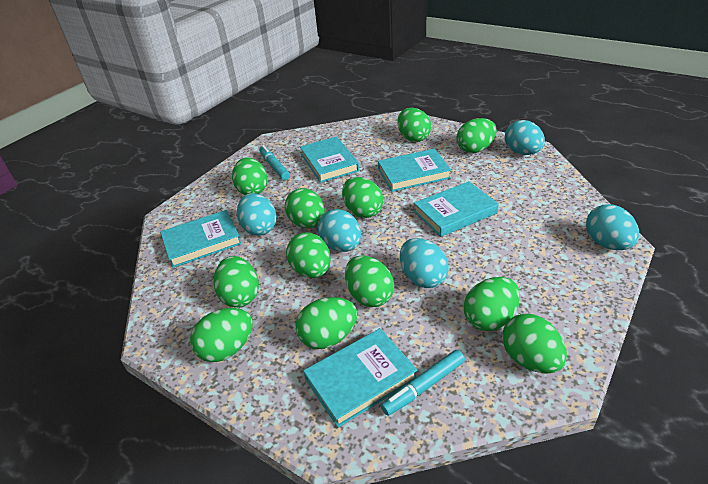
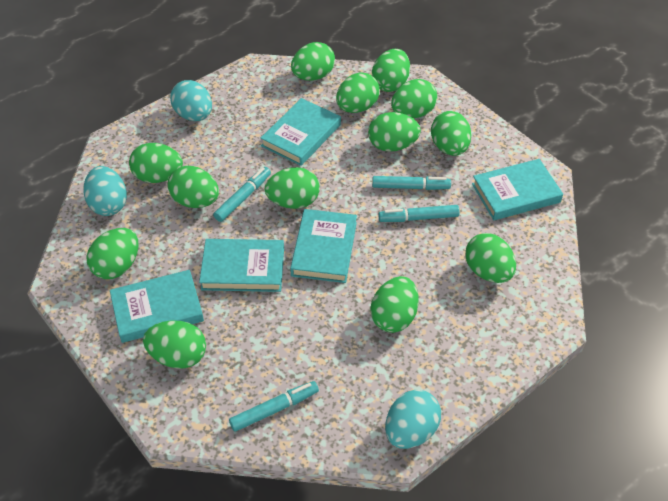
green egg: [190,308,253,362] [213,256,259,308] [232,157,267,195] [285,188,325,228] [286,233,331,278] [296,297,357,349] [342,177,383,218] [345,255,394,307] [397,108,431,142] [457,118,496,153] [464,277,520,331] [502,313,567,374] = 12 -> [86,228,139,279] [129,143,183,183] [143,321,206,369] [168,166,219,208] [264,167,320,209] [291,42,335,81] [336,72,380,113] [368,112,421,152] [371,276,419,333] [372,49,410,92] [391,79,437,118] [431,111,471,156] [465,233,516,283] = 13
turquoise egg: [237,193,277,236] [318,209,361,252] [400,238,449,288] [505,120,545,155] [586,204,639,250] = 5 -> [83,166,127,216] [170,80,212,121] [385,390,441,449] = 3
turquoise marker: [259,145,290,180] [381,350,465,416] = 2 -> [213,167,271,222] [229,381,319,432] [372,176,451,190] [378,205,460,222] = 4

